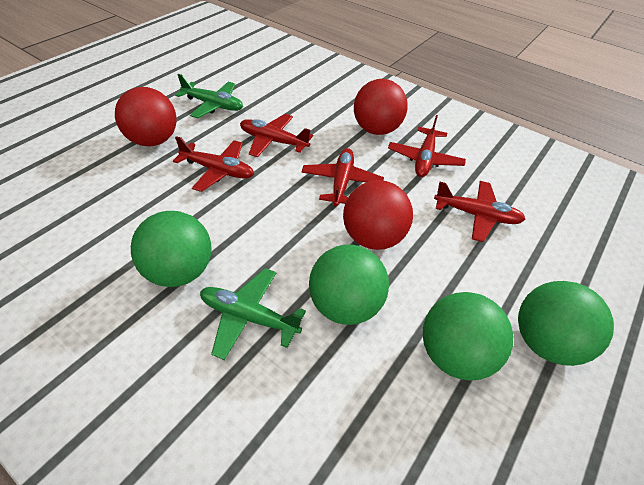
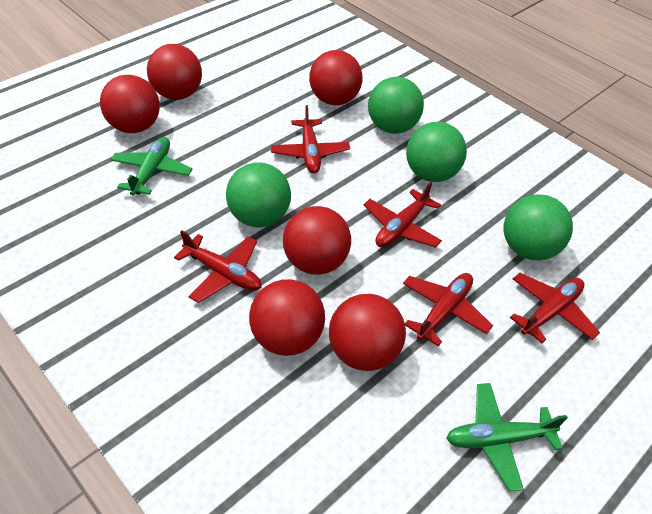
red ball: [115,87,177,146] [343,180,413,250] [354,79,408,135] = 3 -> [100,75,160,133] [147,44,202,100] [249,279,325,356] [283,206,351,275] [309,50,363,105] [329,294,406,371] = 6

